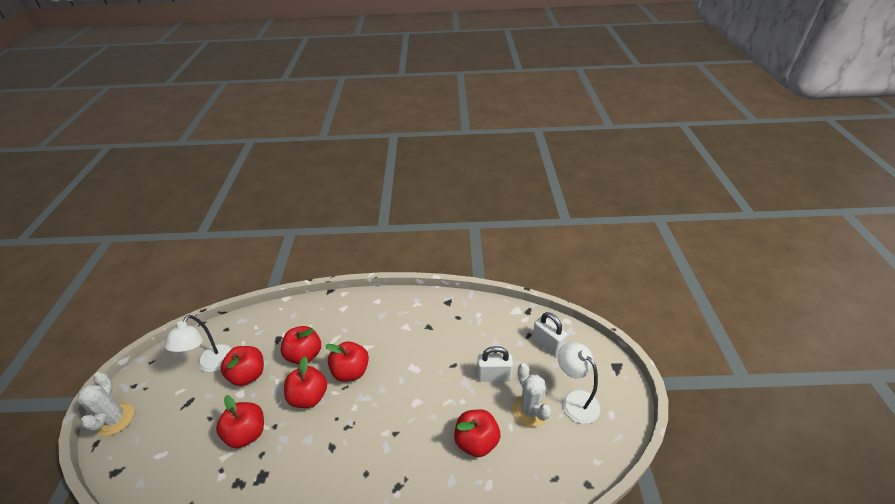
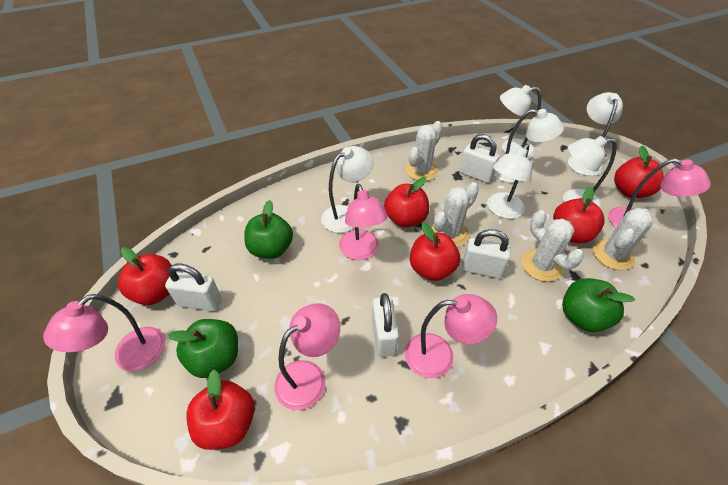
green apple: none = 0 -> [168,319,238,378] [244,200,293,259] [562,278,635,332] = 3
pink lamp: none = 0 -> [43,294,165,371] [274,303,340,410] [339,184,388,260] [405,294,497,378] [608,158,711,228] = 5
white cactus: [78,372,134,436] [512,363,551,427] = 2 -> [406,121,443,181] [432,182,479,247] [521,210,584,282] [593,208,653,270] = 4
white lamp: [164,315,231,372] [558,342,600,424] = 2 -> [321,146,374,233] [487,144,532,219] [494,109,564,183] [500,85,541,159] [563,136,617,208] [568,92,623,176] = 6
white padlock: [477,346,513,382] [532,312,567,356] = 2 -> [165,264,222,311] [372,293,399,357] [459,134,500,183] [462,229,511,278] = 4

